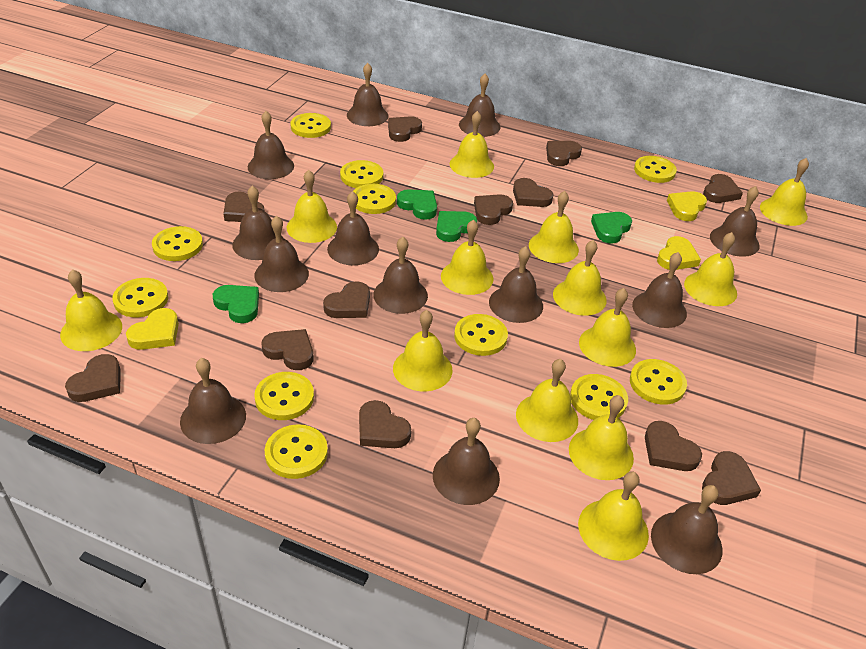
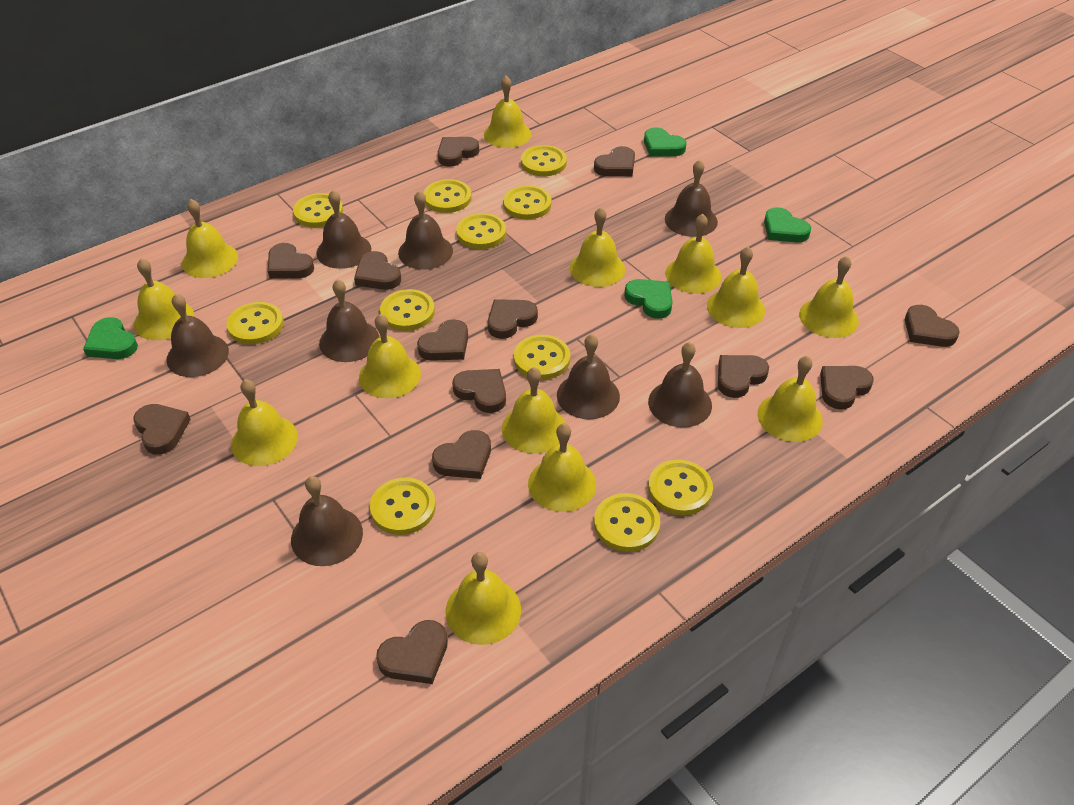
brown bell: [180,358,246,444] [232,186,283,260] [248,111,294,179] [254,216,309,292] [327,191,379,265] [347,63,388,126] [373,237,428,314] [433,418,500,505] [459,74,500,137] [489,246,543,323] [632,252,687,328] [651,485,723,574] [710,186,759,257] = 13 -> [167,294,229,377] [291,476,363,566] [316,190,371,269] [319,279,379,362] [398,191,453,269] [557,334,620,419] [648,342,712,428] [665,160,718,237] = 8
brown heart: [65,354,121,402] [224,191,264,222] [261,329,314,370] [323,281,370,318] [359,400,411,448] [388,116,422,142] [474,194,513,225] [513,178,553,207] [546,141,582,166] [645,421,702,471] [702,451,761,505] [703,174,743,203] = 12 -> [133,404,191,455] [268,243,314,278] [354,251,401,290] [376,620,448,684] [417,319,468,361] [432,430,491,479] [438,137,479,167] [452,369,506,413] [488,299,538,339] [594,146,635,176] [718,355,769,398] [820,366,874,410] [905,305,960,347] = 13
yellow heart: [126,308,179,350] [657,236,701,270] [667,191,707,221] = 3 -> none = 0

